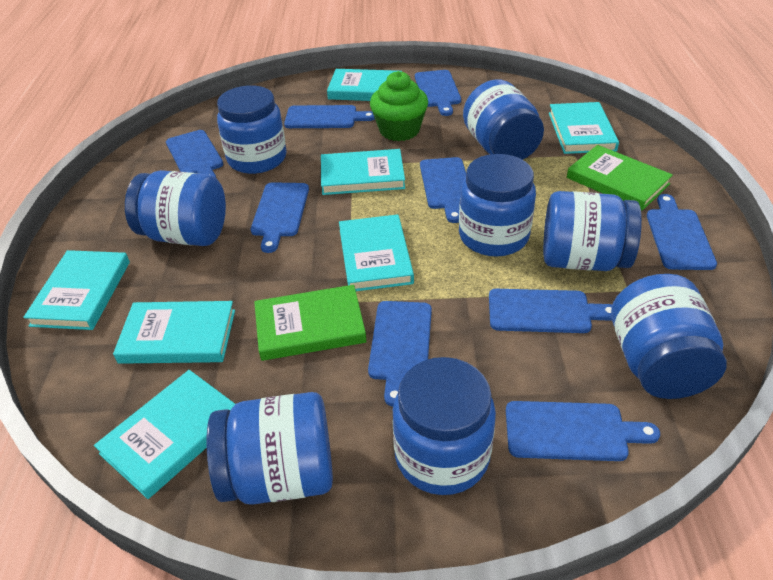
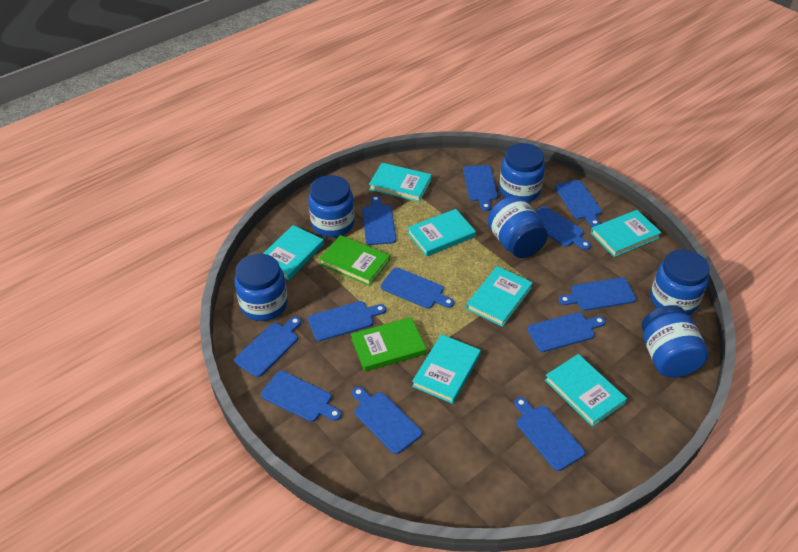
blue cutting board: [166,130,224,178] [251,182,309,253] [284,105,375,128] [368,301,432,407] [415,70,461,116] [420,157,466,223] [489,289,612,333] [506,401,660,461] [647,194,717,270] = 9 -> [234,317,301,377] [261,371,342,422] [308,301,386,341] [352,387,422,454] [362,195,396,245] [381,268,454,309] [463,165,498,211] [514,397,585,471] [527,312,606,352] [535,206,591,250] [555,180,602,227] [559,278,636,311] = 12
blue jar: [125,170,226,246] [207,392,333,505] [217,86,287,174] [392,357,496,495] [459,154,536,257] [463,79,544,160] [543,191,642,271] [611,274,727,399] = 8 -> [234,254,288,321] [308,175,355,237] [488,196,548,258] [499,143,545,202] [642,305,709,378] [650,249,710,315] = 6
green cupcake: [370,71,428,141] = 1 -> none = 0

